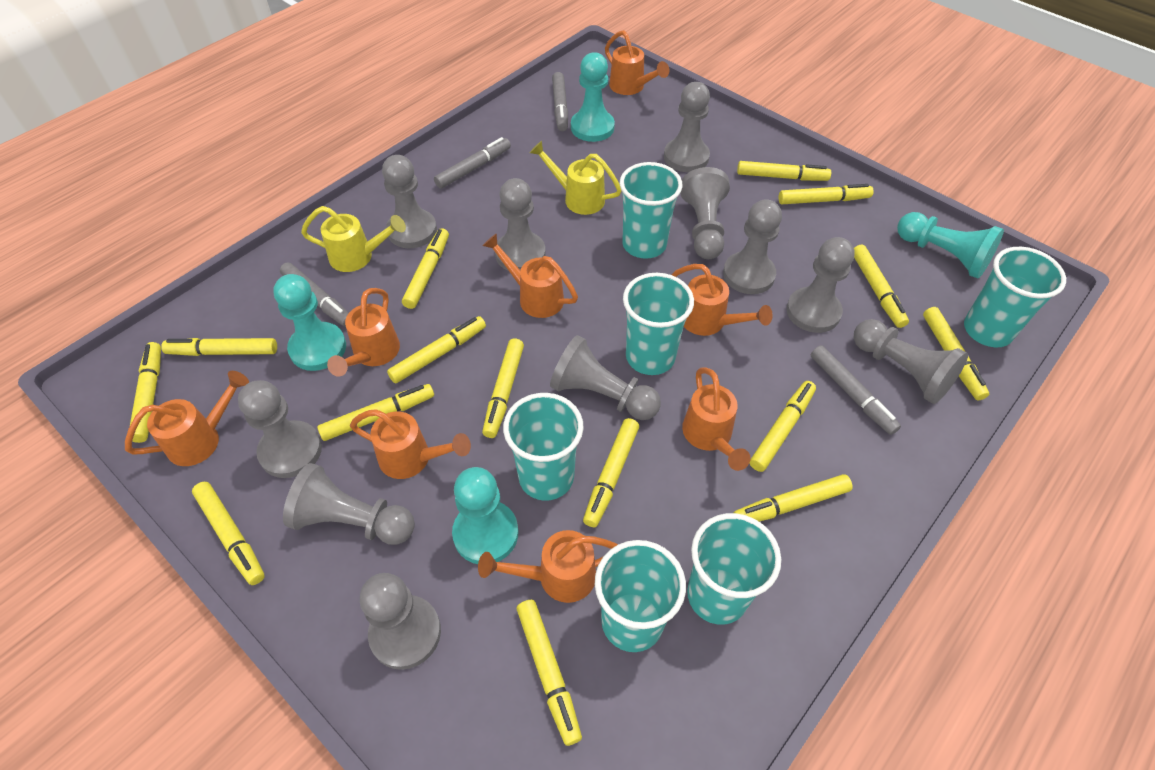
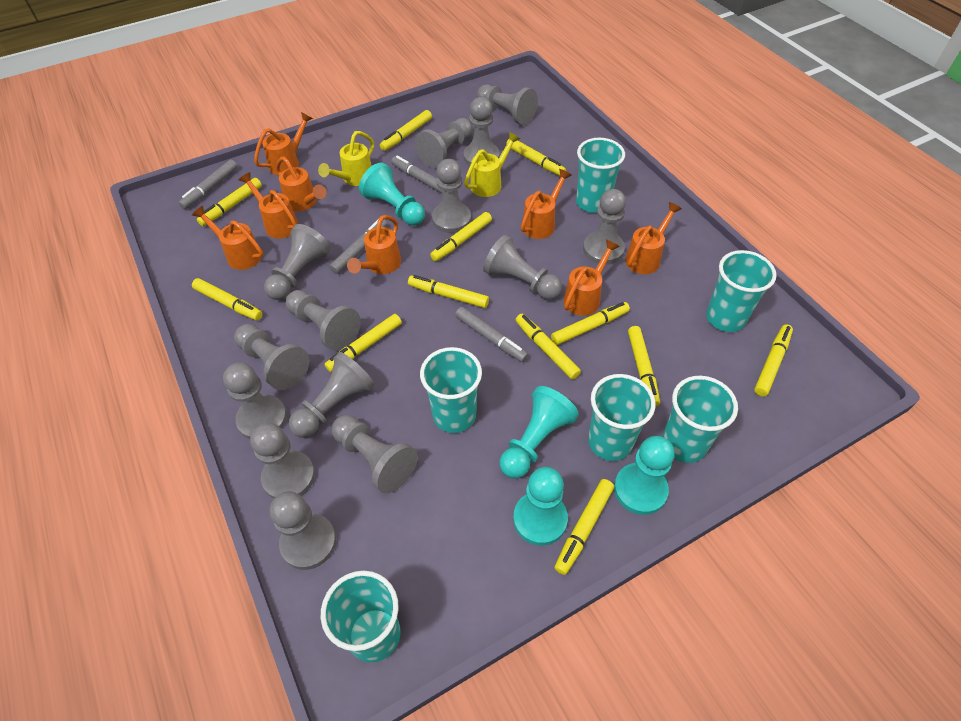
grey pawn: [238,380,322,478] [283,463,415,545] [360,573,441,670] [382,155,437,248] [495,178,546,270] [550,335,661,420] [664,82,710,172] [680,167,730,259] [723,199,782,294] [786,237,855,333] [854,319,968,404] = 11 -> [223,363,287,439] [234,324,309,390] [250,423,315,499] [264,224,330,300] [270,491,336,570] [286,290,361,351] [289,352,375,438] [332,415,418,493] [414,118,473,168] [432,159,471,233] [463,97,500,166] [477,85,538,125] [483,235,562,300] [583,189,626,265] = 14
yellow marker: [130,342,161,443] [161,338,277,356] [192,482,265,585] [317,384,434,441] [387,316,486,384] [402,228,449,309] [482,339,524,438] [517,600,582,746] [583,418,639,527] [733,474,853,522] [737,161,831,181] [750,381,816,472] [779,184,874,204] [854,245,909,328] [923,307,989,400] = 15 -> [192,278,262,320] [197,178,262,226] [325,314,402,372] [380,110,432,151] [408,275,489,308] [430,212,492,261] [506,139,566,176] [515,314,581,380] [551,302,630,345] [554,479,614,575] [628,326,660,407] [754,325,793,397] = 12

